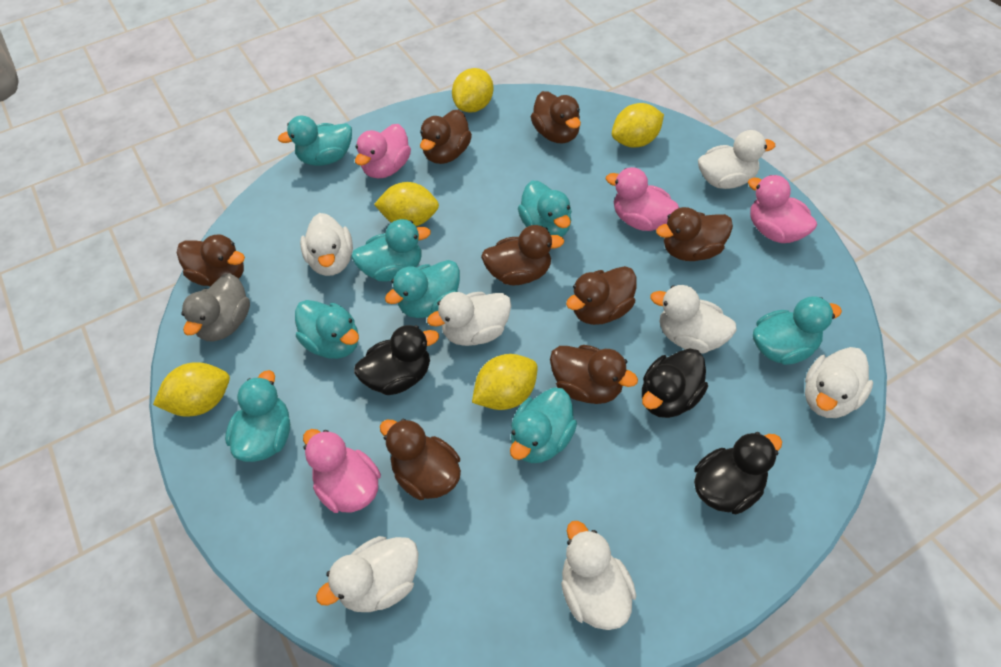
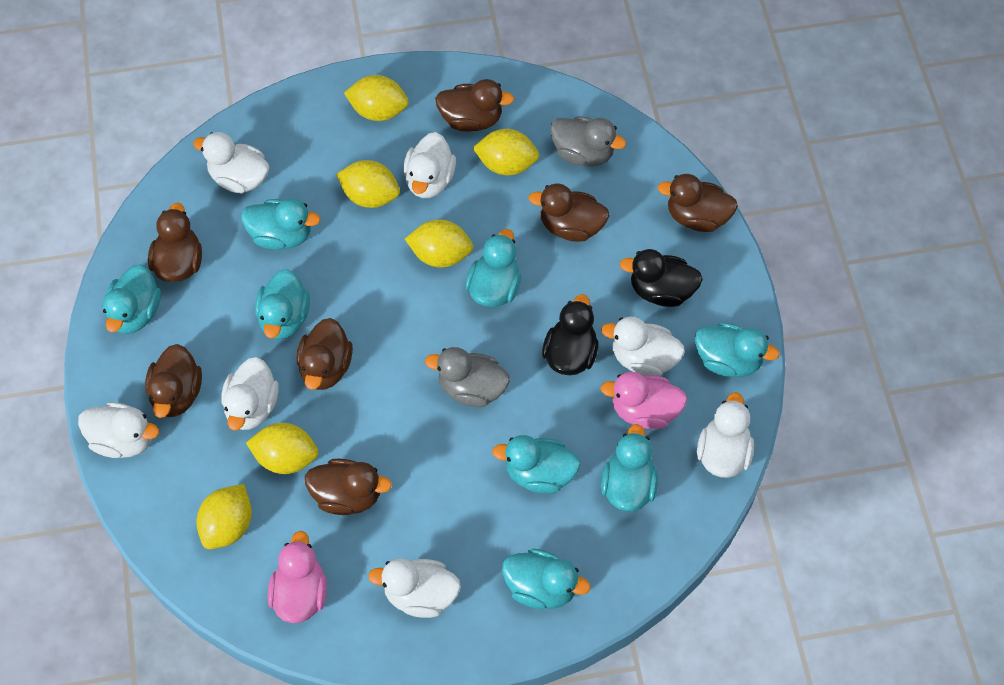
black duck: [354,325,439,395] [642,348,708,418] [694,432,782,514] = 3 -> [542,294,598,375] [620,249,703,307] = 2
brown duck: [177,234,245,286] [380,419,461,500] [420,109,472,164] [481,225,564,285] [531,91,581,143] [550,345,638,404] [566,266,637,325] [656,207,733,261] = 8 -> [145,344,202,418] [148,203,202,282] [297,318,353,390] [305,458,392,515] [435,79,514,132] [529,183,610,242] [658,174,738,232] = 7
grey duck: [181,273,250,341] = 1 -> [425,347,510,407] [550,116,626,167] = 2
pink duck: [303,429,381,513] [355,124,411,179] [606,167,679,231] [748,175,817,243] = 4 -> [268,531,327,623] [600,372,687,429] = 2
yellow lemon: [153,362,230,417] [374,182,439,226] [452,68,494,113] [472,354,537,410] [612,103,664,148] = 5 -> [196,484,252,549] [246,423,319,474] [336,160,400,208] [344,75,409,121] [405,220,473,268] [473,129,539,175] = 6

